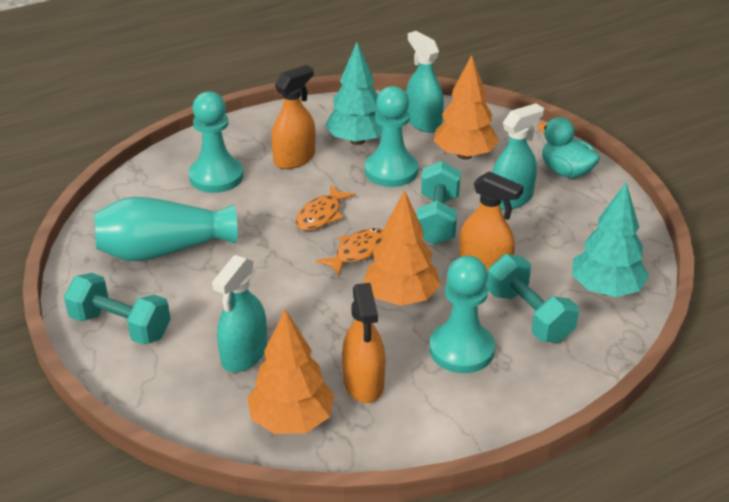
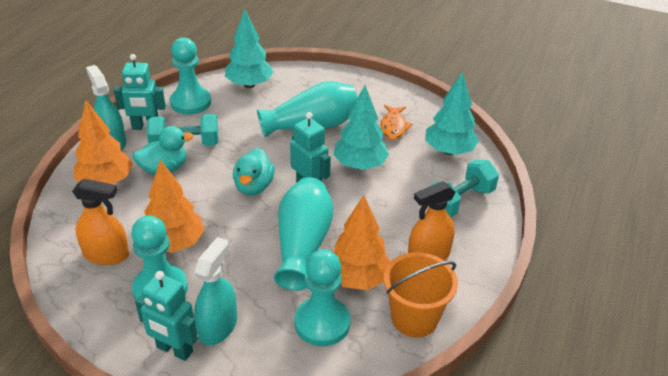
orange bucket: none = 0 -> [384,252,458,338] = 1
orange fish: [295,185,356,231] [316,228,385,276] = 2 -> [380,105,412,140] = 1
orange spray bottle: [271,65,316,169] [342,283,386,403] [459,171,524,272] = 3 -> [72,179,129,265] [408,181,455,261] = 2
turquoise duck: [537,117,600,178] = 1 -> [133,126,193,175] [233,148,275,195] = 2
turquoise dumbbell: [64,273,171,345] [416,161,461,245] [487,254,579,343] = 3 -> [147,114,219,146] [429,159,499,218] = 2
turquoise robot: none = 0 -> [114,54,166,130] [135,271,198,361] [290,112,331,183] = 3
turquoise spray bottle: [212,255,267,372] [406,31,444,133] [492,103,544,210] = 3 -> [86,65,126,150] [194,237,237,346] = 2
turquoise tree: [325,42,383,145] [572,183,649,297] = 2 -> [225,9,273,88] [333,85,389,170] [425,71,479,155] = 3
turquoise vase: [94,197,238,261] = 1 -> [257,81,358,138] [274,177,333,291] = 2

